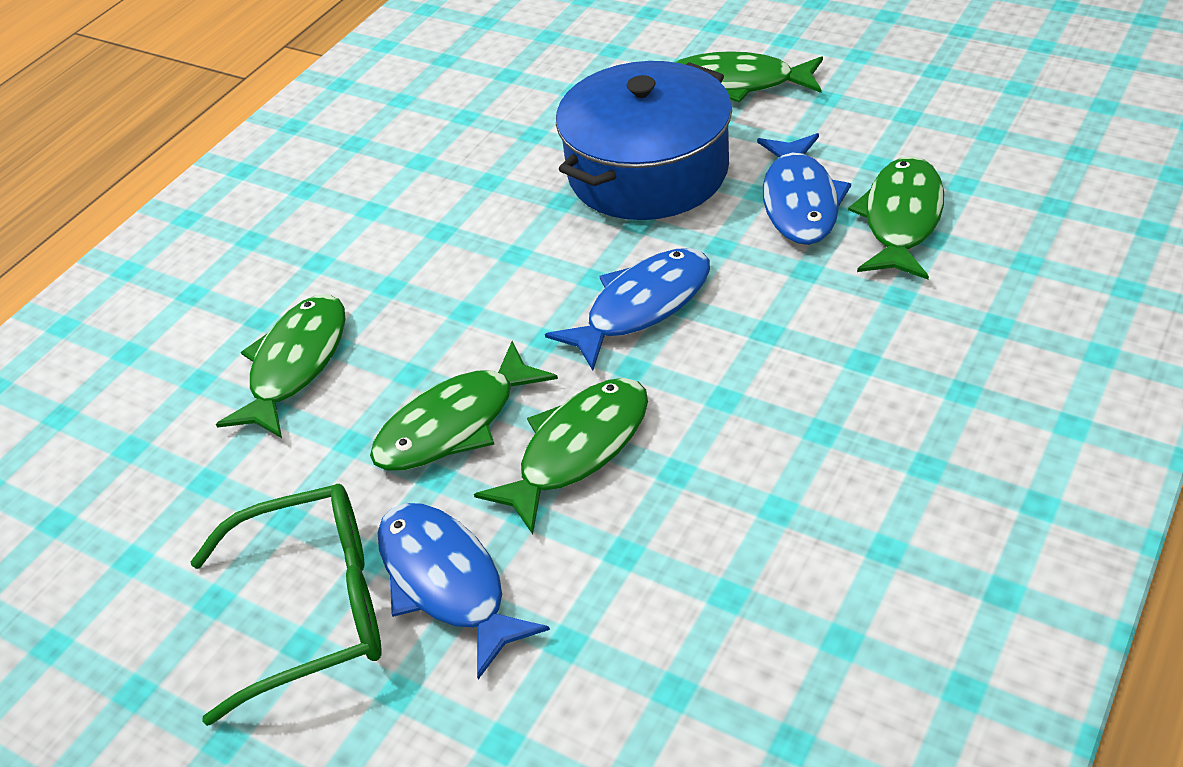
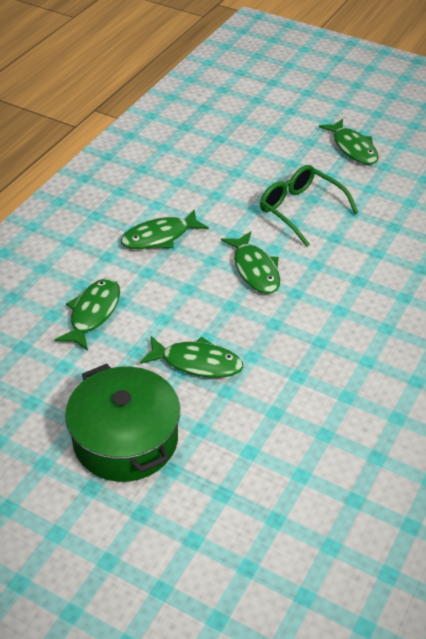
blue fish: [378,503,550,679] [545,248,710,371] [757,133,851,245] = 3 -> none = 0
blue pot: [556,61,732,220] = 1 -> none = 0
green pot: none = 0 -> [65,364,180,482] = 1

